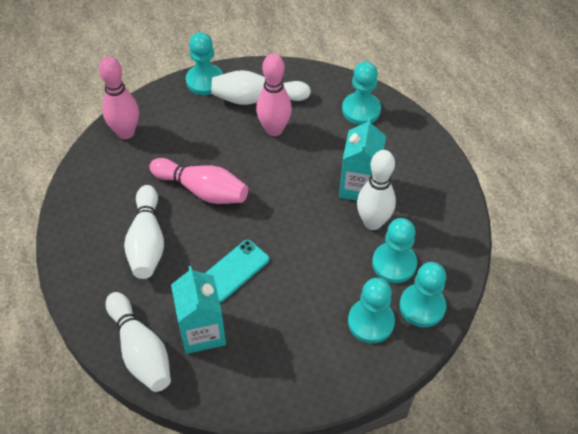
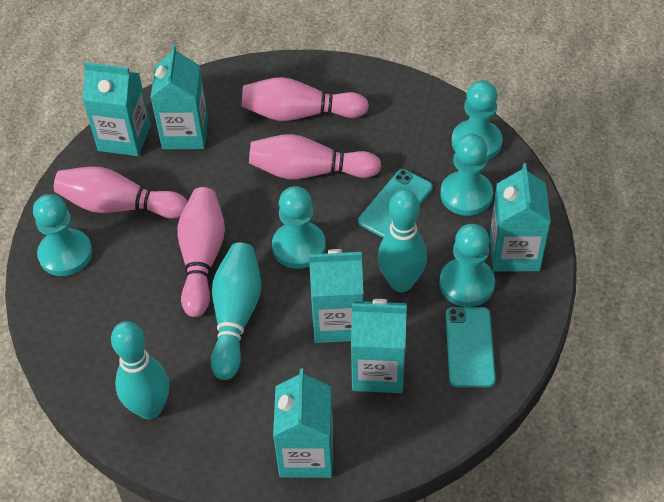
pink bowling pin: [99,56,139,139] [149,158,248,204] [256,54,292,136] = 3 -> [54,166,188,218] [178,187,225,317] [242,77,369,121] [249,134,382,179] = 4
turquoise bowling pin: none = 0 -> [111,321,169,419] [211,243,261,380] [378,189,427,292] = 3
turquoise carton: [171,266,226,354] [339,117,386,201] = 2 -> [83,62,151,156] [150,45,208,149] [273,369,333,478] [309,249,364,343] [351,299,407,393] [490,163,551,272] = 6
turquoise phone: [205,240,270,302] = 1 -> [358,169,433,238] [446,307,496,387] = 2
white bowling pin: [106,292,171,392] [124,185,164,279] [211,70,311,105] [357,150,396,230] = 4 -> none = 0

